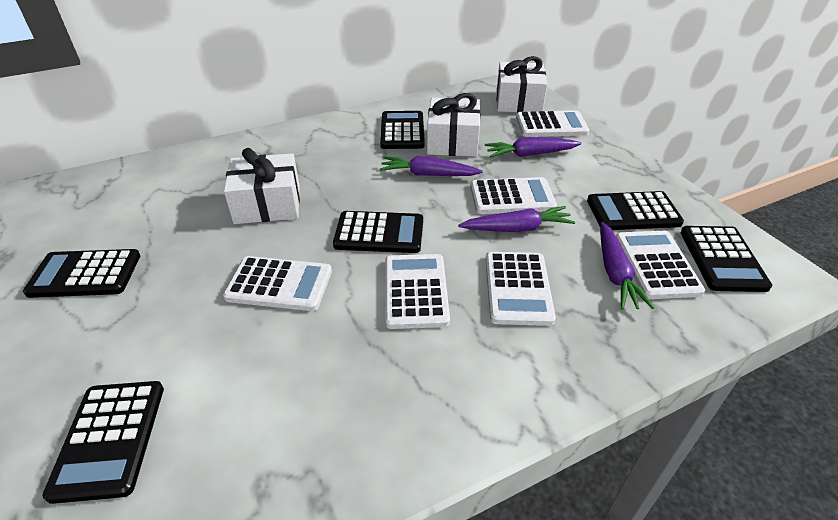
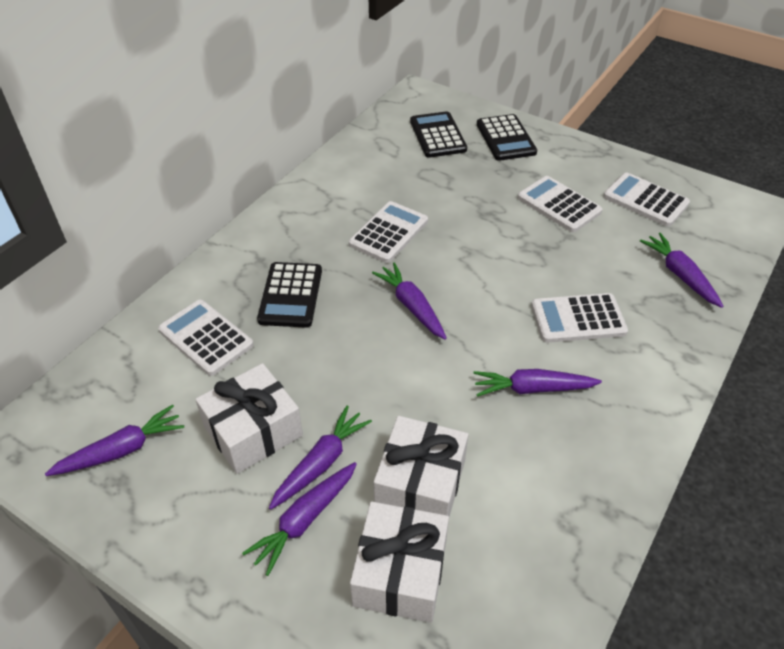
black calculator: [23,249,140,298] [43,381,164,504] [333,211,423,253] [380,111,425,149] [587,191,684,230] [681,226,772,292] = 6 -> [257,262,322,328] [410,111,467,158] [477,114,537,161] = 3
purple carrot: [379,156,483,176] [458,206,575,232] [485,137,581,157] [600,222,655,310] = 4 -> [45,405,184,476] [242,462,357,576] [269,406,372,510] [372,262,447,340] [473,369,602,397] [640,233,723,308] = 6
white calculator: [223,256,332,311] [385,254,450,329] [470,177,557,214] [486,252,556,326] [516,110,589,137] [616,231,705,299] = 6 -> [158,299,254,376] [349,201,428,263] [518,176,603,232] [531,293,628,343] [603,172,690,227] = 5

